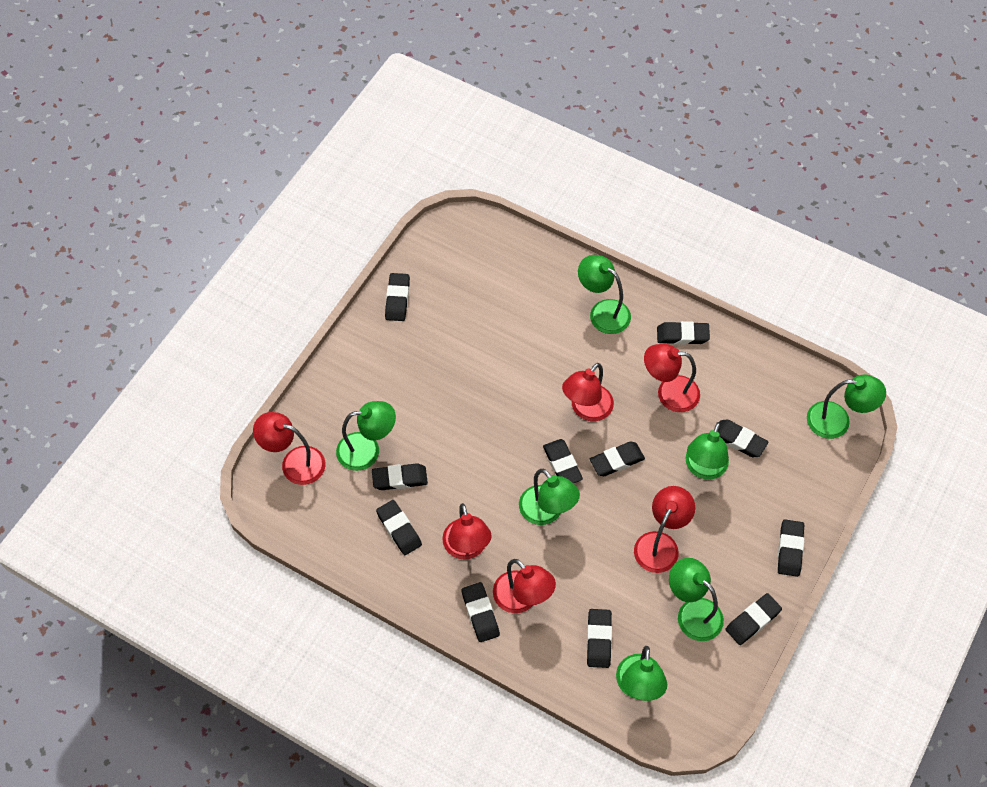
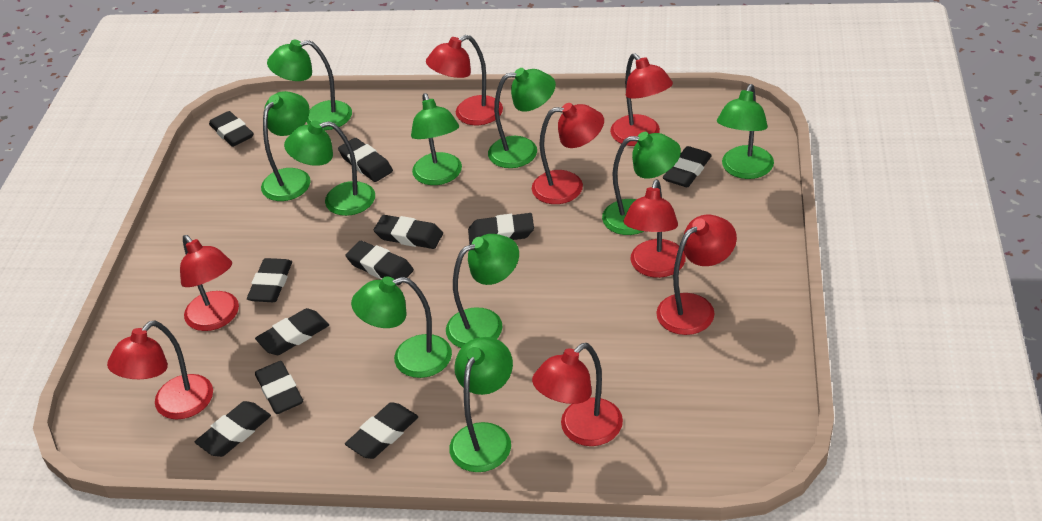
green lamp: [336,401,396,471] [519,469,580,525] [578,255,631,334] [616,646,667,701] [669,558,724,641] [686,422,729,480] [807,375,886,439] = 7 -> [261,91,311,201] [267,40,352,130] [284,121,375,216] [351,276,452,378] [411,93,462,185] [446,234,519,348] [449,337,513,472] [488,68,556,168] [602,132,681,235] [717,84,774,179] = 10
red lamp: [253,412,325,485] [442,503,491,560] [493,559,556,613] [562,363,614,421] [634,486,695,573] [644,344,700,412] = 6 -> [107,321,213,419] [180,235,239,331] [426,35,503,125] [532,103,604,204] [532,343,623,446] [610,53,673,146] [623,179,686,278] [656,215,737,335] = 8

